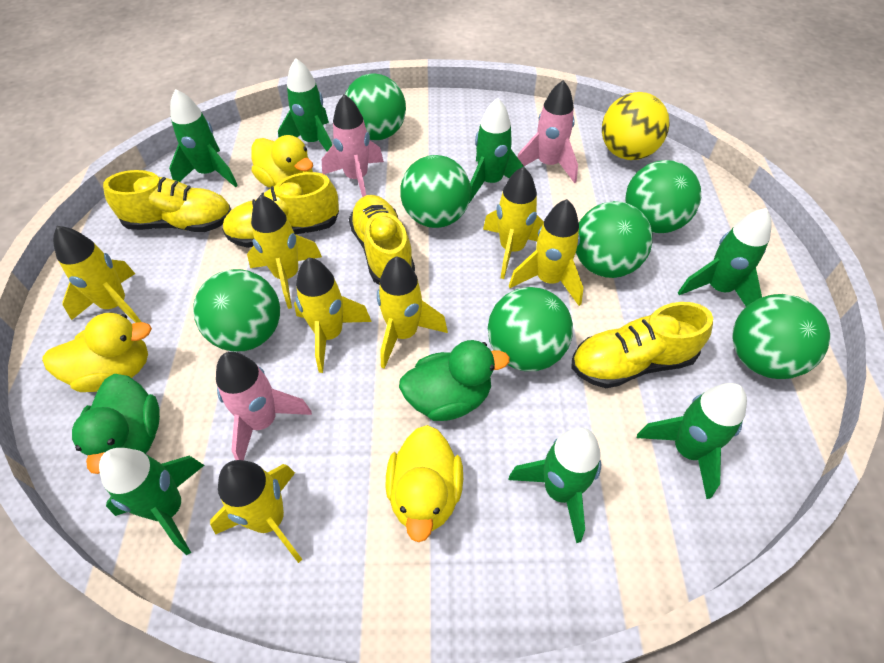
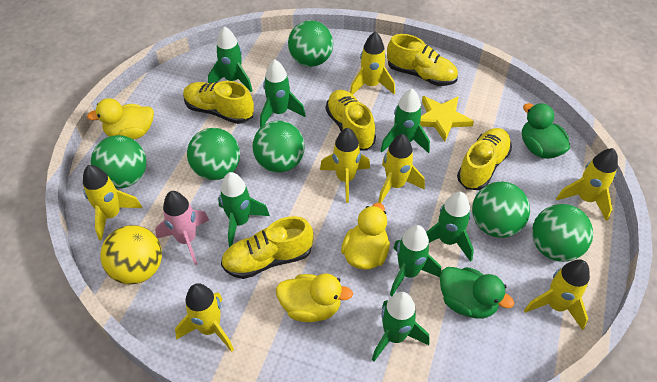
green ball: [193,269,280,351] [345,73,406,140] [400,155,471,228] [488,287,573,371] [576,201,652,278] [625,160,701,233] [732,294,830,379] = 7 -> [91,135,146,188] [187,128,240,180] [252,121,305,173] [288,20,333,67] [472,182,530,238] [532,204,593,262] = 6
pink rocket: [216,352,312,460] [322,94,384,197] [517,80,578,183] = 3 -> [155,191,209,265] = 1
yellow shoe: [103,170,231,232] [222,172,339,248] [349,195,415,285] [571,302,713,388] = 4 -> [183,81,254,124] [221,216,314,279] [326,90,376,151] [387,34,458,86] [457,128,512,190] = 5
yellow star: none = 0 -> [420,96,474,142] = 1

